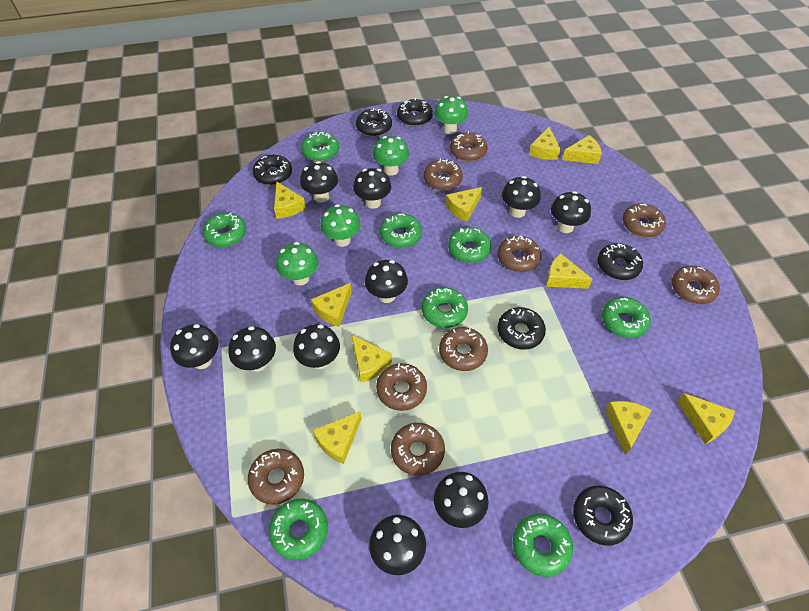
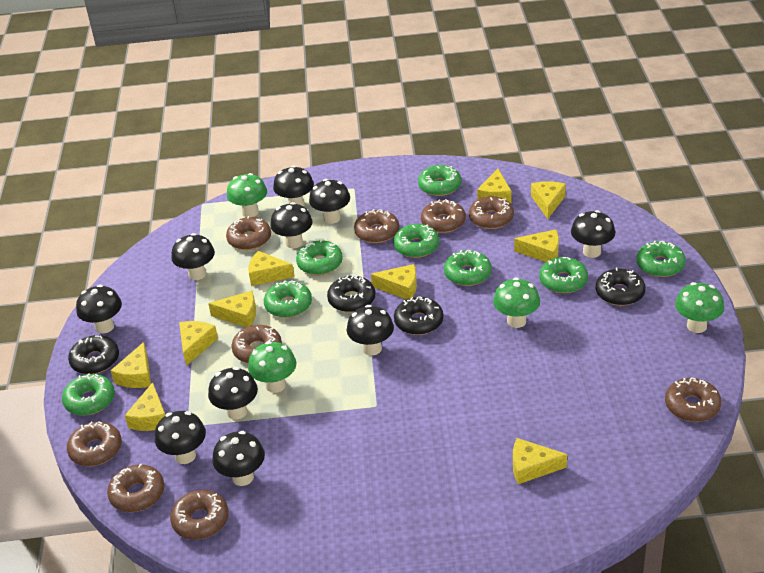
black donut: [253,155,292,185] [356,108,392,137] [397,98,433,126] [498,307,546,350] [573,486,633,546] [598,243,643,280] = 6 -> [68,335,119,374] [327,275,376,312] [394,296,443,335] [596,267,646,306] = 4

